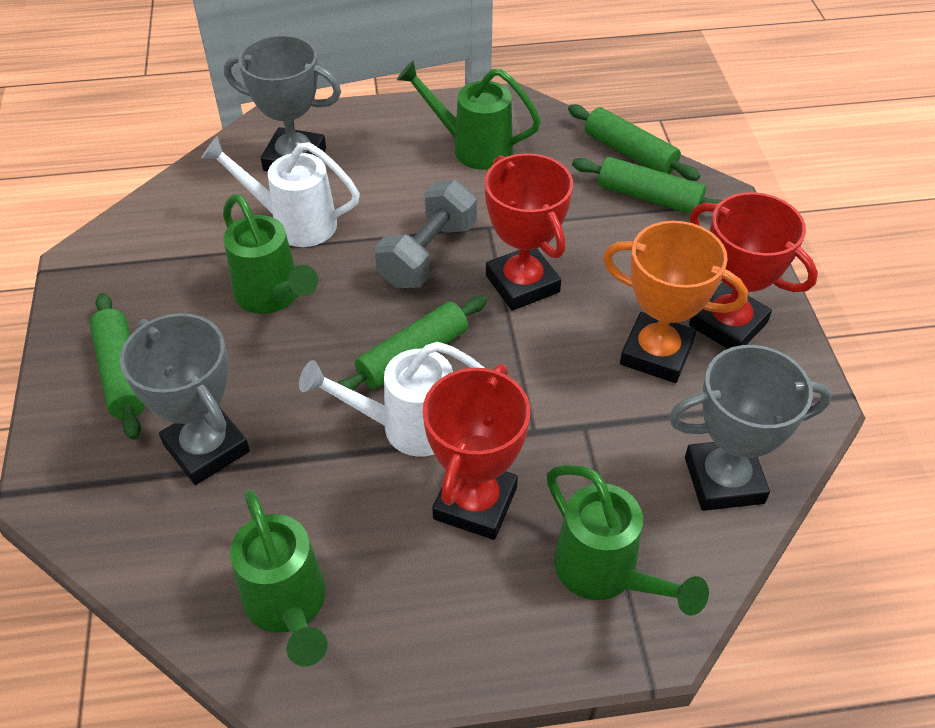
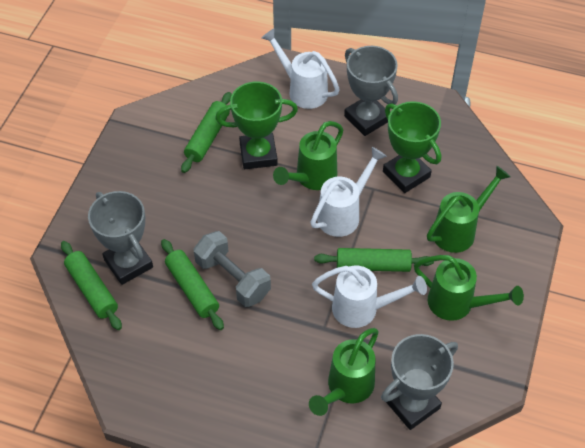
green trophy: none = 0 -> [215,81,298,169] [383,101,441,193] = 2
orange trophy: [603,221,748,383] = 1 -> none = 0
red trophy: [423,364,530,540] [485,153,573,311] [689,192,818,349] = 3 -> none = 0
white watering can: [201,136,360,247] [299,342,484,457] = 2 -> [262,28,340,109] [311,147,387,237] [312,265,427,328] = 3

